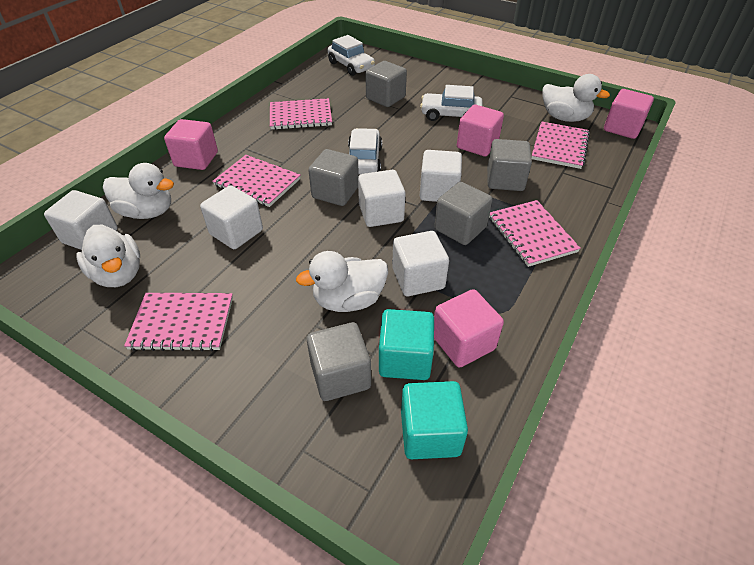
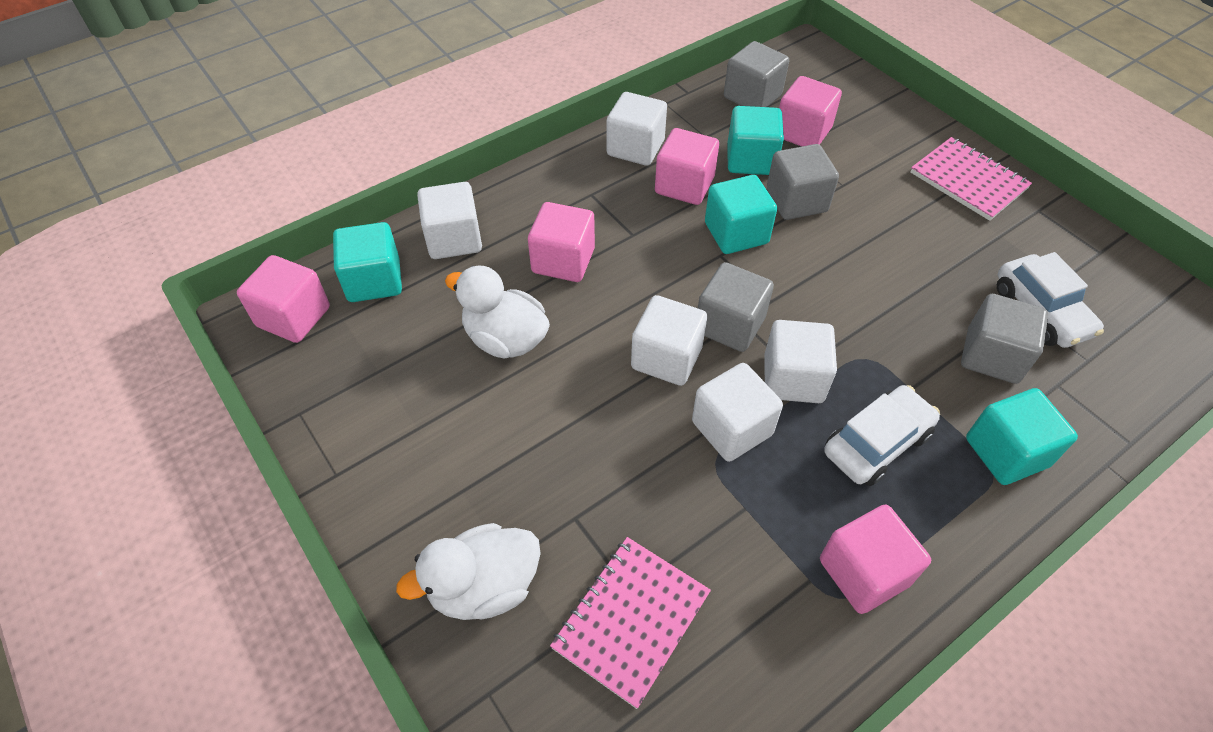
grey cube: [307,322,371,401] [308,149,359,206] [365,61,407,107] [434,182,492,245] [487,139,532,191] = 5 -> [698,262,774,352] [724,41,789,107] [767,144,839,220] [961,294,1048,384] = 4
pink cube: [164,119,218,170] [434,289,504,367] [457,105,504,156] [604,89,654,139] = 4 -> [237,255,330,343] [528,202,595,282] [655,128,719,205] [779,76,842,147] [820,504,931,614] = 5
pink notebook: [124,293,233,351] [212,155,300,207] [270,98,332,130] [489,200,581,267] [531,121,590,169] = 5 -> [550,537,711,709] [910,137,1032,221] = 2
turquoise cube: [379,309,434,380] [401,381,468,459] = 2 -> [333,222,402,302] [705,175,777,254] [728,106,784,175] [966,388,1078,485] = 4
white car: [328,35,375,76] [348,128,382,175] [420,85,483,121] = 3 -> [824,385,940,486] [997,252,1104,348] = 2
white duck: [76,225,140,287] [103,163,174,219] [296,251,388,312] [542,74,610,122] = 4 -> [396,523,541,620] [445,266,550,358] = 2

